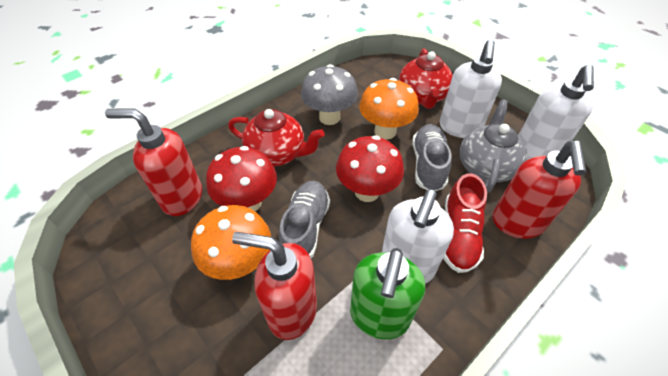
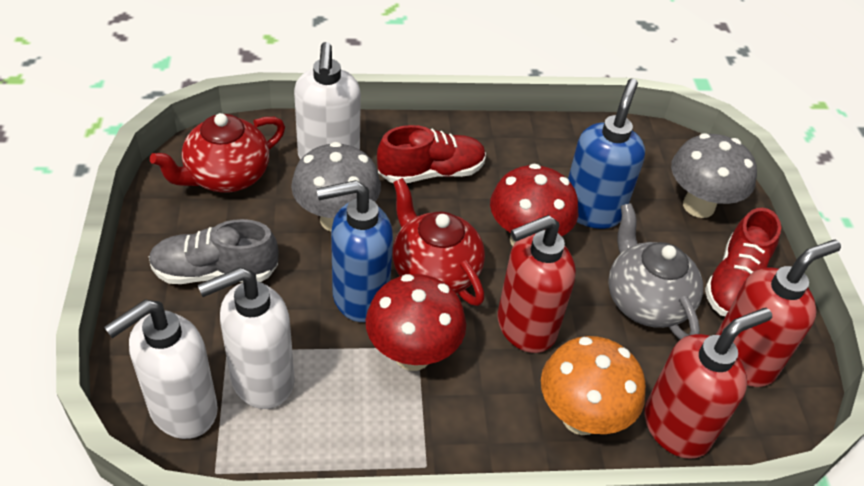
blue soap dispenser: none = 0 -> [316,180,393,322] [568,78,645,229] = 2
green soap dispenser: [350,248,425,339] = 1 -> none = 0
grey mushroom: [301,64,358,125] = 1 -> [291,142,381,231] [671,133,757,218] = 2
grey shoe: [279,181,330,258] [412,124,452,191] = 2 -> [149,219,278,284] = 1
orange mushroom: [191,205,271,280] [359,78,419,140] = 2 -> [541,336,646,435] = 1
red shoe: [443,173,487,273] = 1 -> [377,125,486,183] [705,208,781,316] = 2

